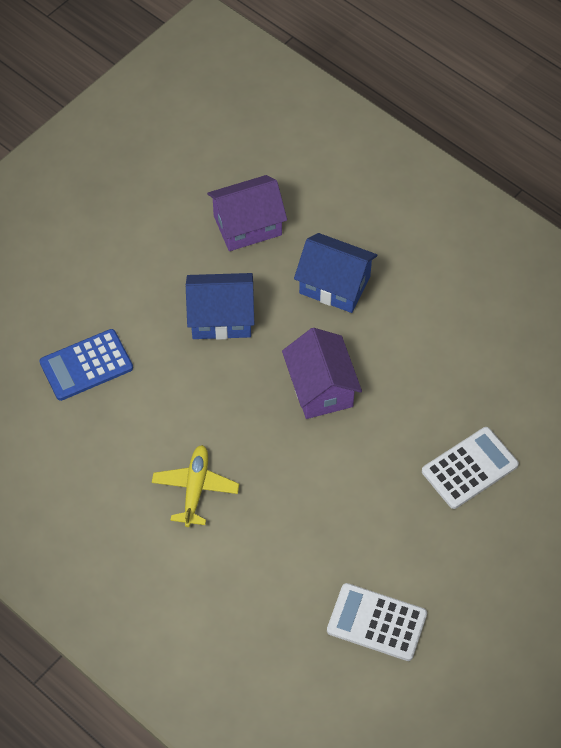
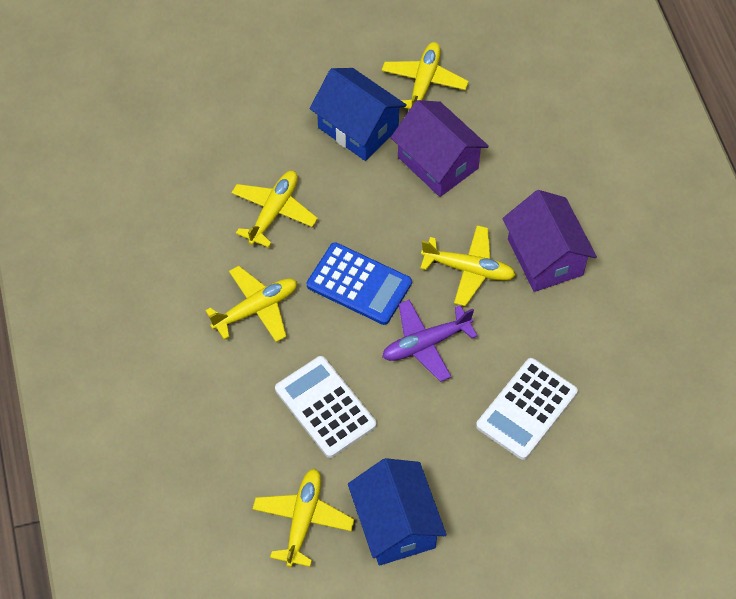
purple plane: none = 0 -> [382,300,477,382] = 1
yellow plane: [152,445,239,527] = 1 -> [205,266,297,342] [231,171,318,248] [253,469,354,567] [382,42,468,109] [420,225,516,306] = 5

